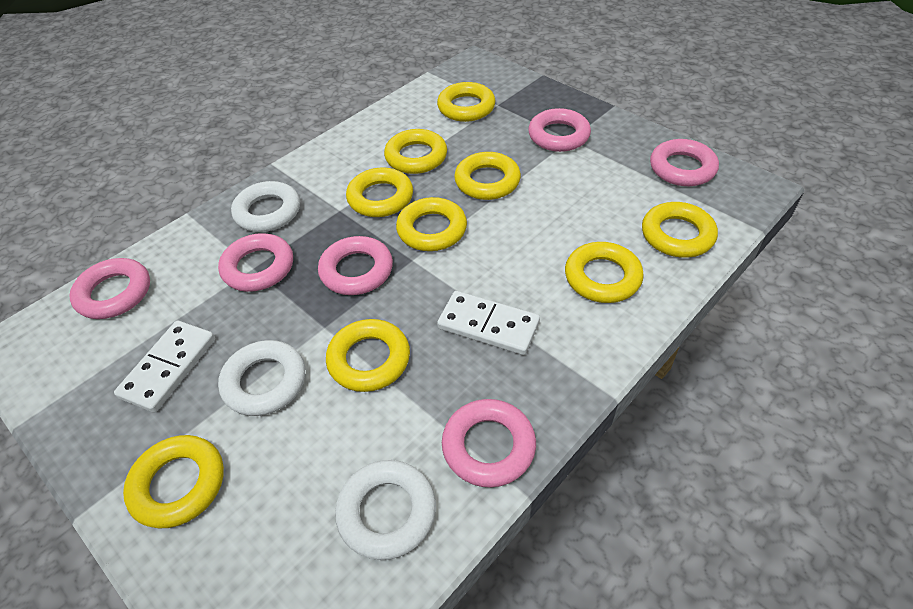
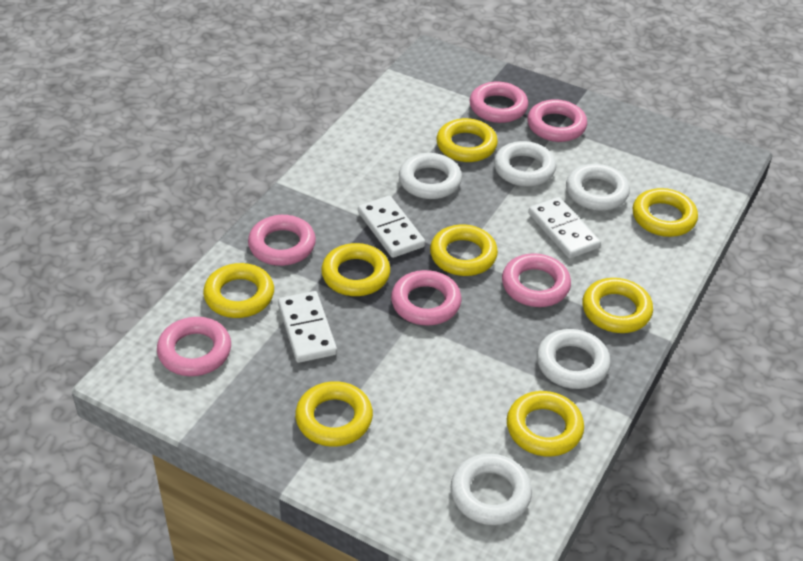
white domino: [114,320,215,413] [437,291,540,355] = 2 -> [278,291,337,363] [358,196,425,258] [528,197,601,259] = 3
white ring: [218,340,305,416] [231,181,300,232] [335,460,436,560] = 3 -> [399,153,462,199] [450,454,532,525] [494,141,556,187] [537,329,611,389] [566,164,630,211] = 5
yellow ring: [123,435,224,528] [326,319,410,392] [346,168,413,217] [384,129,447,174] [396,197,467,251] [437,82,495,122] [454,152,521,200] [565,242,644,303] [642,202,718,258] = 9 -> [203,263,274,318] [295,381,373,447] [321,243,390,296] [430,225,498,276] [436,118,498,162] [507,391,584,457] [582,278,653,333] [633,188,698,237] = 8

